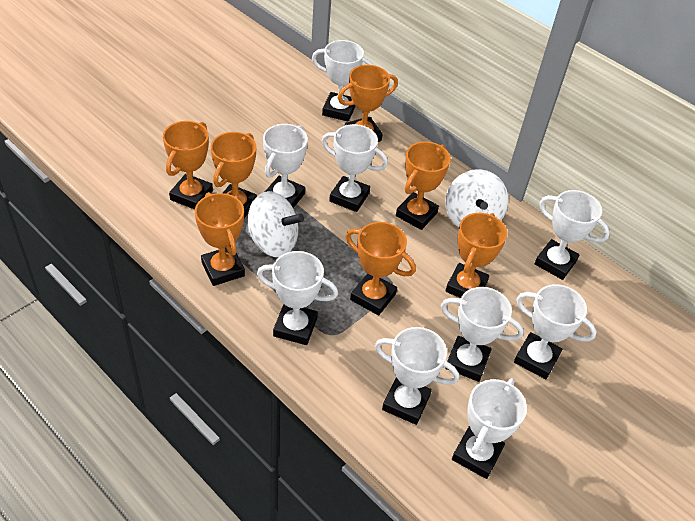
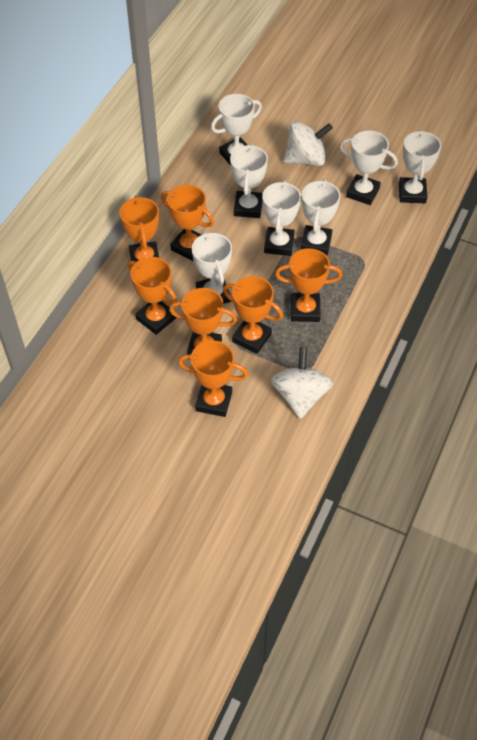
white trophy: [257,251,338,345] [263,124,308,208] [312,40,373,122] [322,124,388,212] [375,327,459,425] [441,287,524,382] [452,378,527,479] [514,284,597,379] [535,190,610,280] = 9 -> [192,231,232,304] [211,94,262,166] [230,144,268,218] [262,180,301,256] [301,179,340,255] [340,130,398,205] [399,130,441,203] = 7

